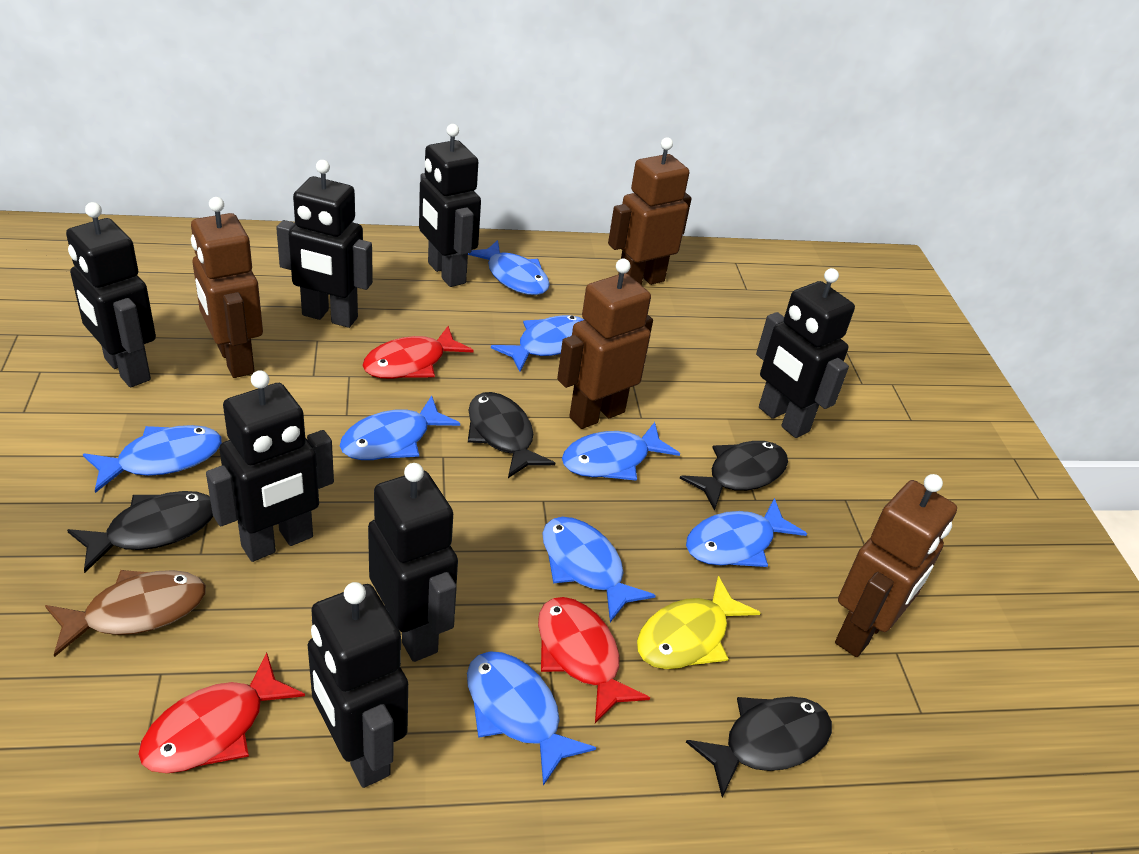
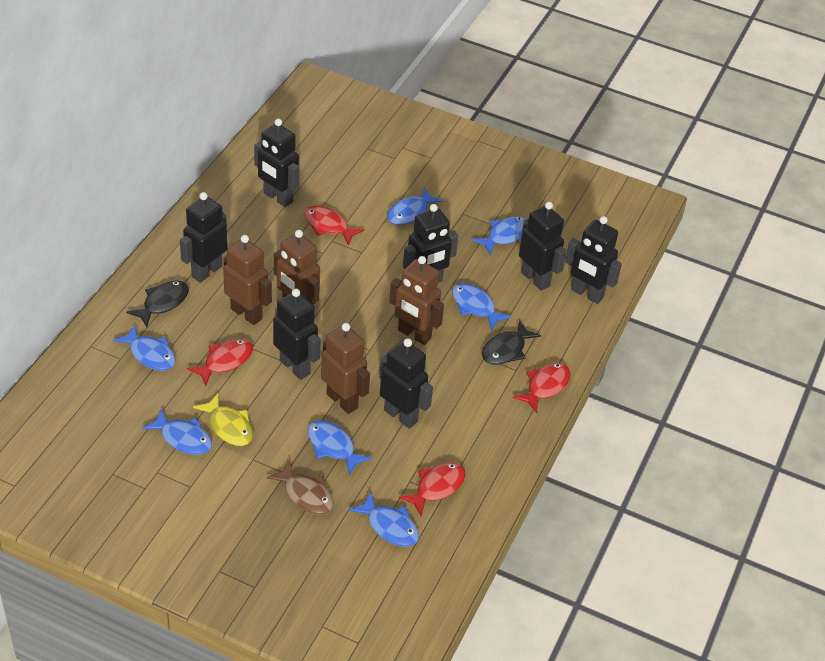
black fish: [67,491,213,573] [468,392,555,478] [680,441,788,511] [686,696,832,798] = 4 -> [126,280,189,327] [482,320,541,365] = 2
blue fish: [83,425,222,493] [340,395,460,460] [467,651,596,786] [468,240,550,295] [491,315,584,372] [542,517,656,622] [562,422,680,481] [686,498,807,567] = 8 -> [113,325,176,371] [142,409,212,455] [307,420,372,476] [349,491,419,547] [387,187,443,225] [452,283,512,331] [472,216,527,255] = 7
red fish: [138,652,305,773] [362,326,474,379] [538,597,650,723] = 3 -> [187,339,253,386] [304,206,365,246] [399,462,466,516] [513,363,571,413] = 4

